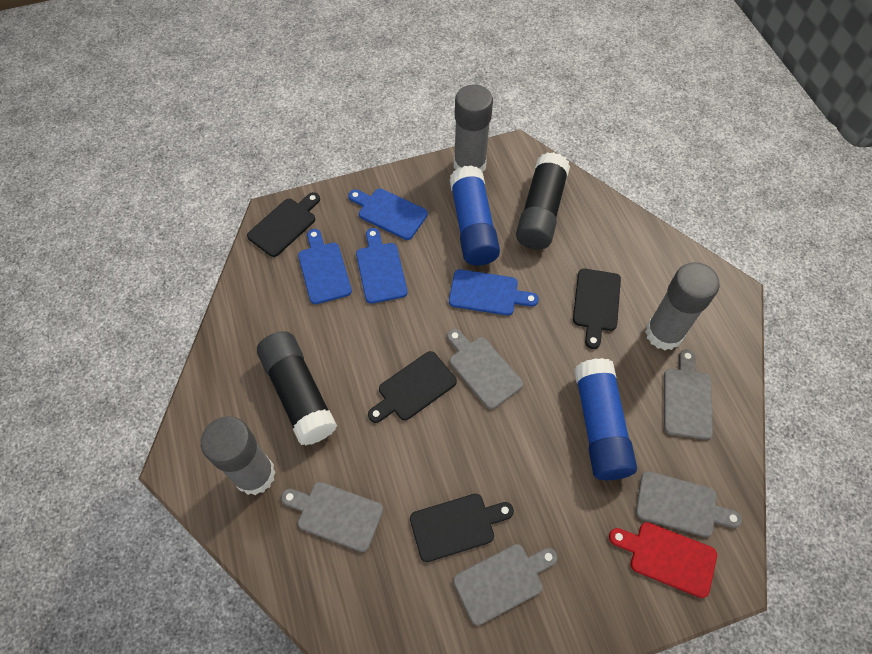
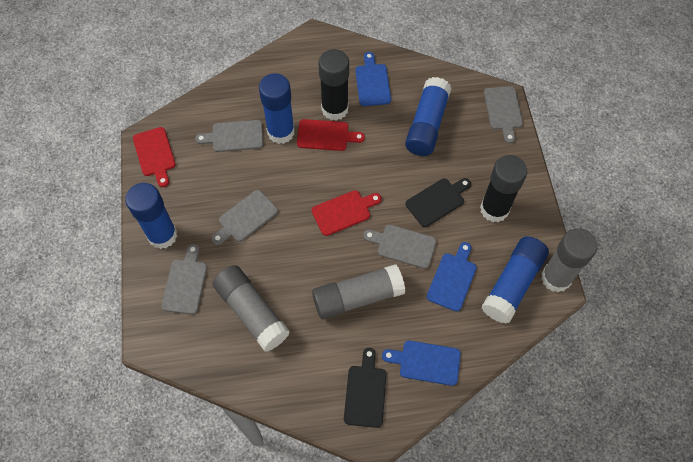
black cutting board: [247,192,320,257] [368,351,457,423] [410,494,514,562] [573,269,621,349] = 4 -> [344,348,387,428] [406,178,471,227] = 2
blue cutting board: [298,229,352,304] [348,189,428,240] [356,228,408,304] [449,269,539,315] = 4 -> [355,52,391,106] [382,340,461,386] [427,242,477,312] = 3
blue glue stick: [450,165,500,266] [574,358,637,480] = 2 -> [125,183,178,249] [259,73,295,144] [405,77,452,156] [482,236,549,324] = 4
red cutting board: [609,522,717,598] = 1 -> [133,127,176,187] [297,119,365,151] [311,190,382,236] = 3

